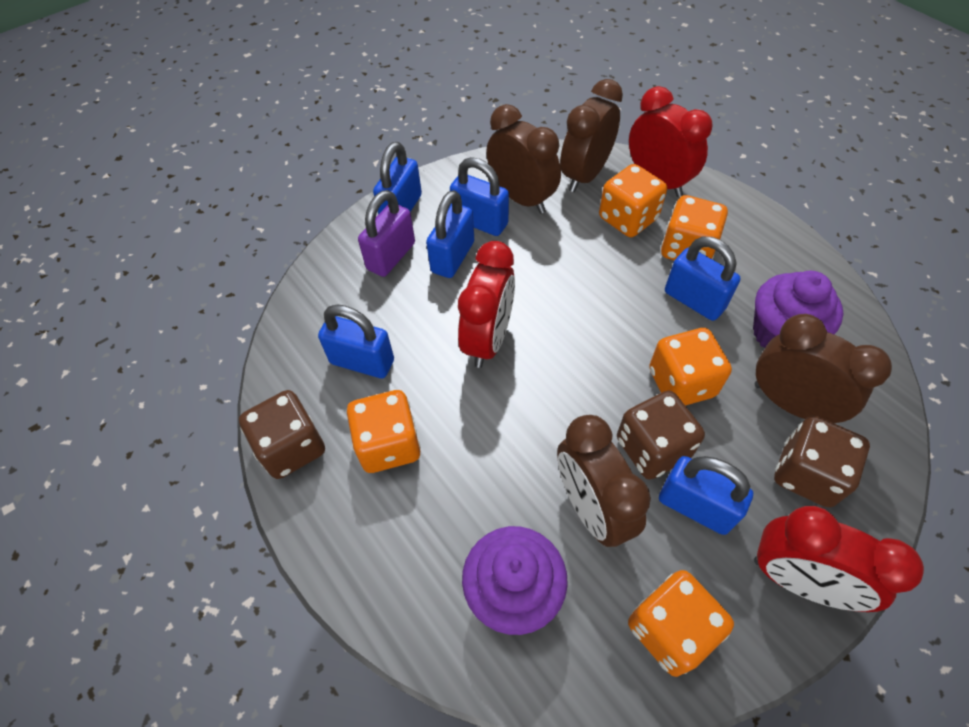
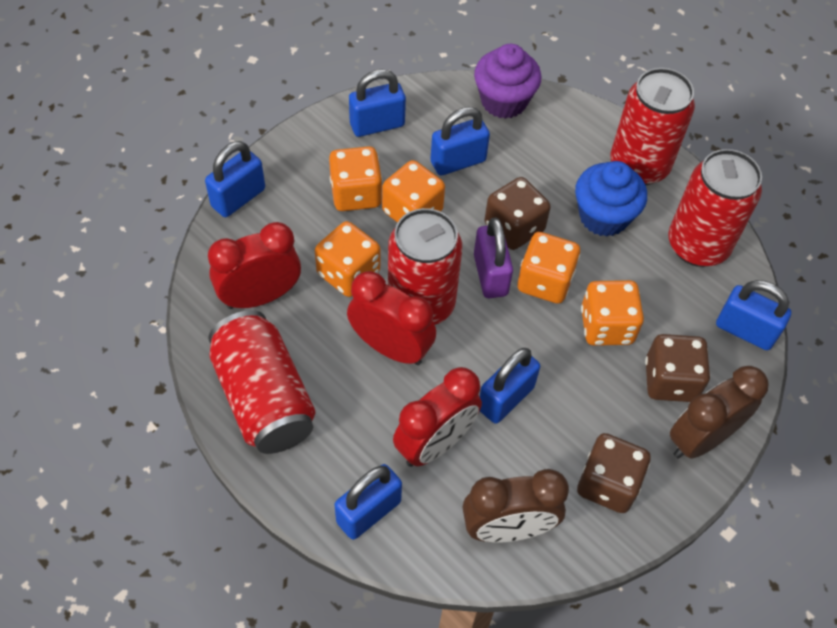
blue cupcake: none = 0 -> [575,161,647,237] = 1
brown clock: [486,104,561,214] [557,415,651,547] [560,79,623,192] [755,314,892,423] = 4 -> [463,469,569,542] [670,366,769,459] = 2
purple cupcake: [462,526,568,635] [753,271,843,347] = 2 -> [474,44,541,119] = 1
red can: none = 0 -> [208,310,315,454] [388,208,462,325] [610,68,695,185] [668,149,762,267] = 4

